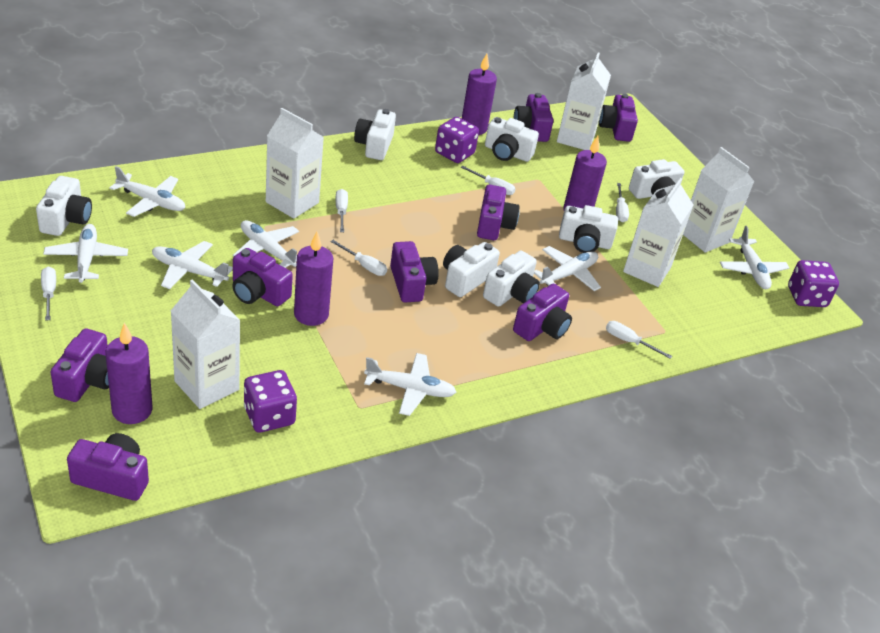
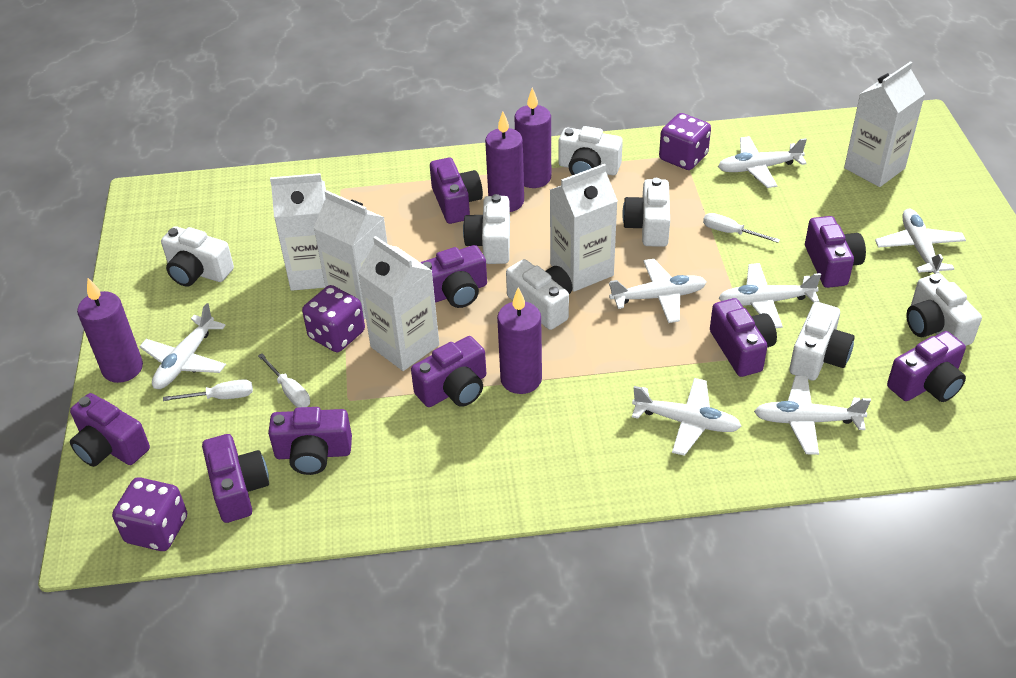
purple camera: [51,328,109,402] [67,433,149,501] [232,248,293,306] [390,241,439,302] [477,185,520,240] [513,284,572,341] [514,93,554,142] [599,94,638,142] = 8 -> [70,393,150,467] [202,434,269,523] [268,407,352,475] [411,336,486,407] [420,245,487,308] [430,157,483,224] [710,298,777,377] [805,216,866,288] [887,331,966,402] = 9
white screwdriver: [41,267,56,321] [330,240,387,276] [335,189,348,232] [461,166,515,195] [606,321,672,359] [616,183,629,222] = 6 -> [163,379,253,401] [258,353,310,408] [703,213,780,243] = 3

